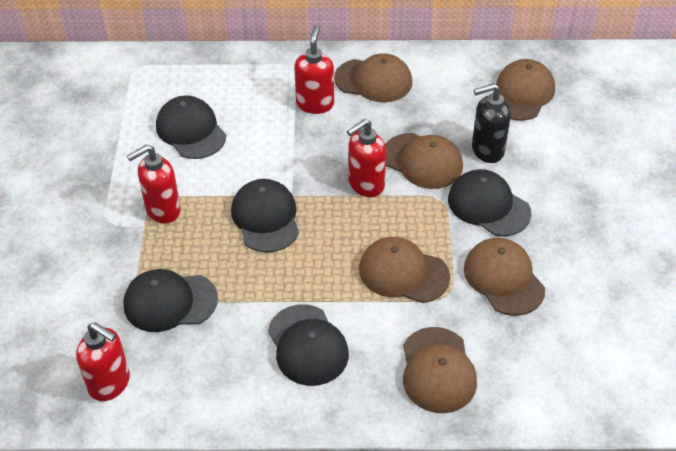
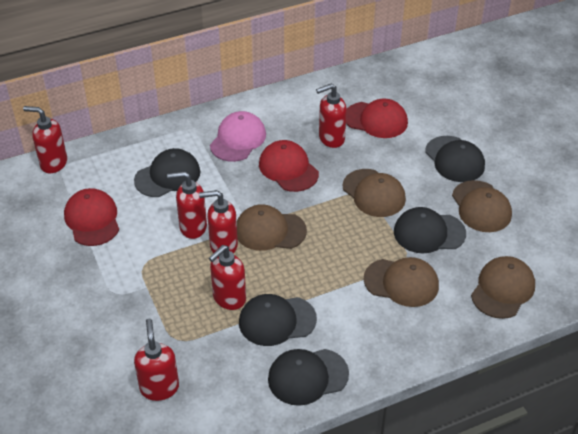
black soap dispenser: [472,83,511,163] = 1 -> none = 0
brown cap: [334,53,412,102] [359,237,450,303] [385,133,463,189] [403,327,477,413] [464,238,545,316] [496,59,555,121] = 6 -> [237,204,307,251] [342,169,406,217] [364,257,439,307] [452,180,512,232] [471,256,535,319] = 5
pink cap: none = 0 -> [210,111,266,162] = 1
red cap: none = 0 -> [64,188,119,246] [259,140,319,192] [346,99,408,138] = 3
red soap dispenser: [76,322,130,401] [127,145,181,223] [294,25,334,114] [347,119,386,197] = 4 -> [23,106,67,173] [134,319,179,401] [167,171,207,239] [199,190,238,254] [209,245,246,310] [316,83,347,148] = 6

